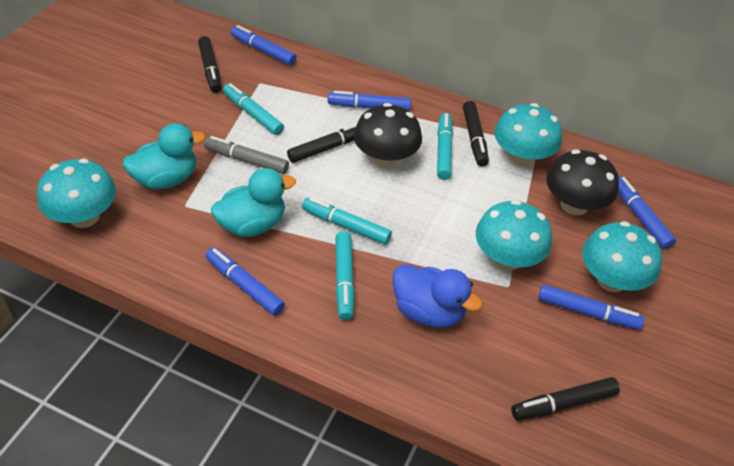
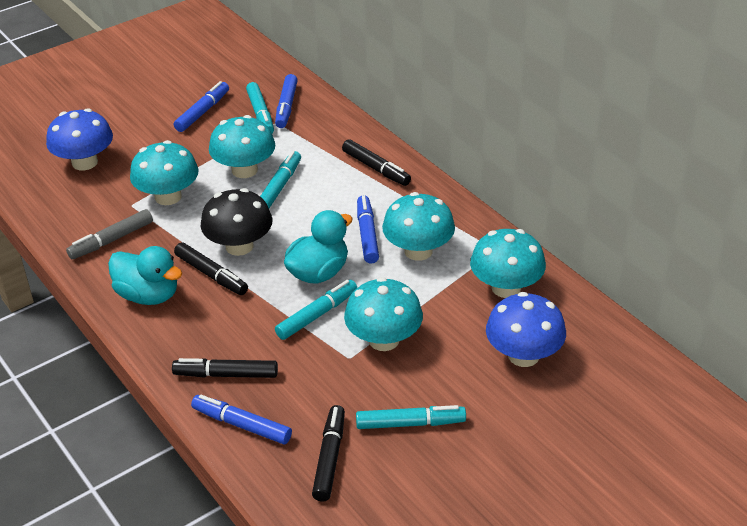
black mushroom: [354,103,422,168] [546,149,619,215] = 2 -> [201,188,272,256] = 1
blue duck: [393,264,483,328] = 1 -> none = 0
blue marker: [205,247,285,316] [231,25,297,65] [328,91,411,111] [538,285,645,330] [618,176,676,249] = 5 -> [174,81,229,132] [191,395,292,444] [275,74,298,128] [357,195,379,264] = 4
blue mushroom: none = 0 -> [46,108,113,170] [486,292,566,367] = 2
turquoise mushroom: [37,159,116,228] [476,200,552,270] [494,103,562,167] [582,221,662,292] = 4 -> [130,140,198,205] [209,115,275,178] [344,277,423,351] [382,192,455,261] [470,229,546,298] = 5

